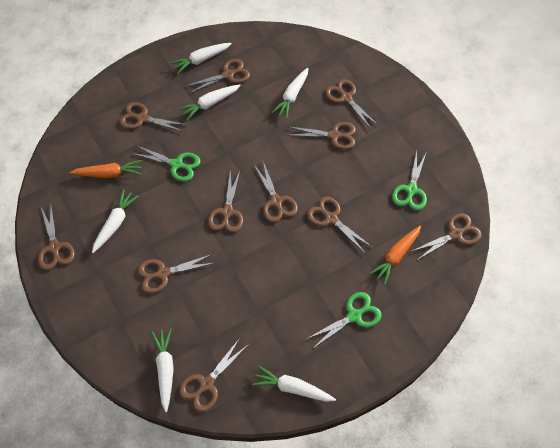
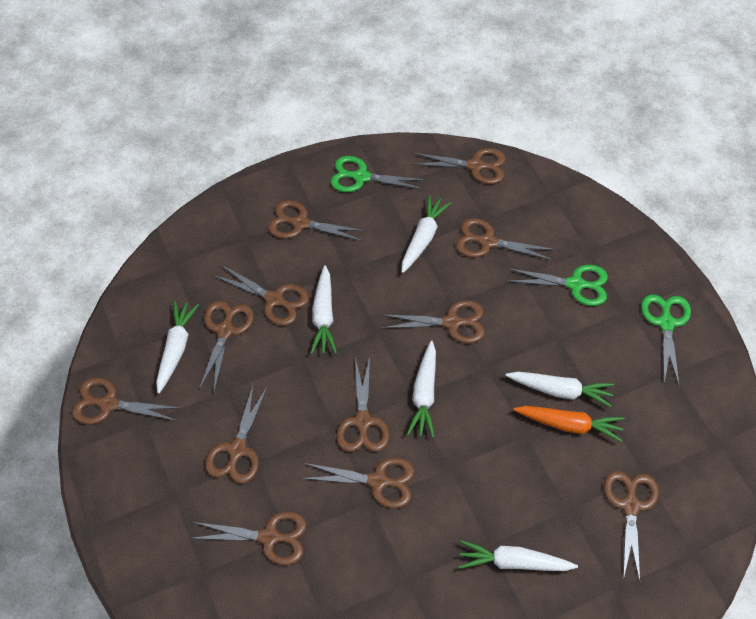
brown scissors: [38,206,75,270] [119,102,188,132] [138,254,214,293] [179,338,249,412] [186,59,250,93] [208,169,243,233] [254,162,298,222] [287,122,356,150] [307,196,372,254] [325,79,379,129] [412,213,482,260] = 11 -> [72,378,181,424] [190,511,307,565] [199,301,254,392] [205,383,268,484] [213,265,309,326] [268,200,366,241] [301,458,415,508] [337,357,390,452] [383,300,485,344] [411,148,506,184] [456,218,556,260] [604,471,659,581] = 12
orange carrot: [70,160,142,178] [369,226,421,285] = 2 -> [513,406,624,442] = 1

